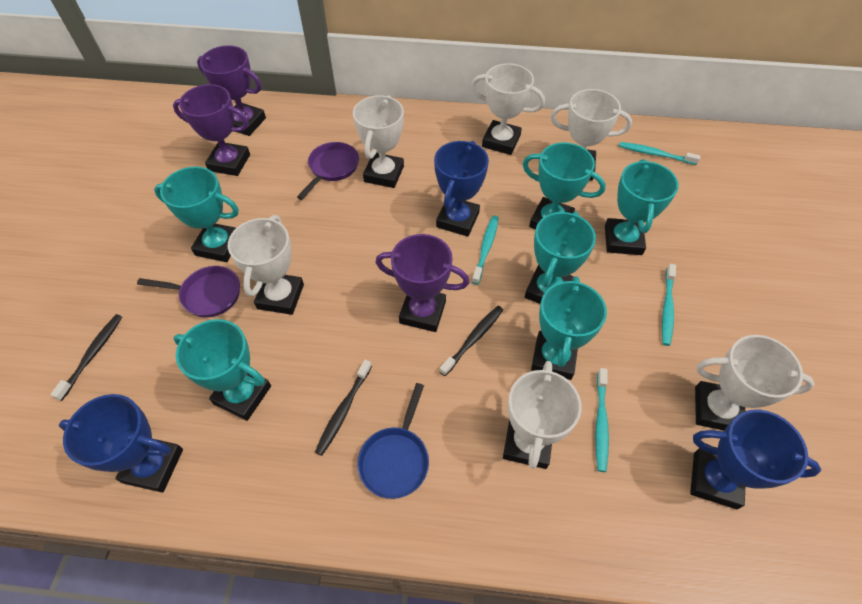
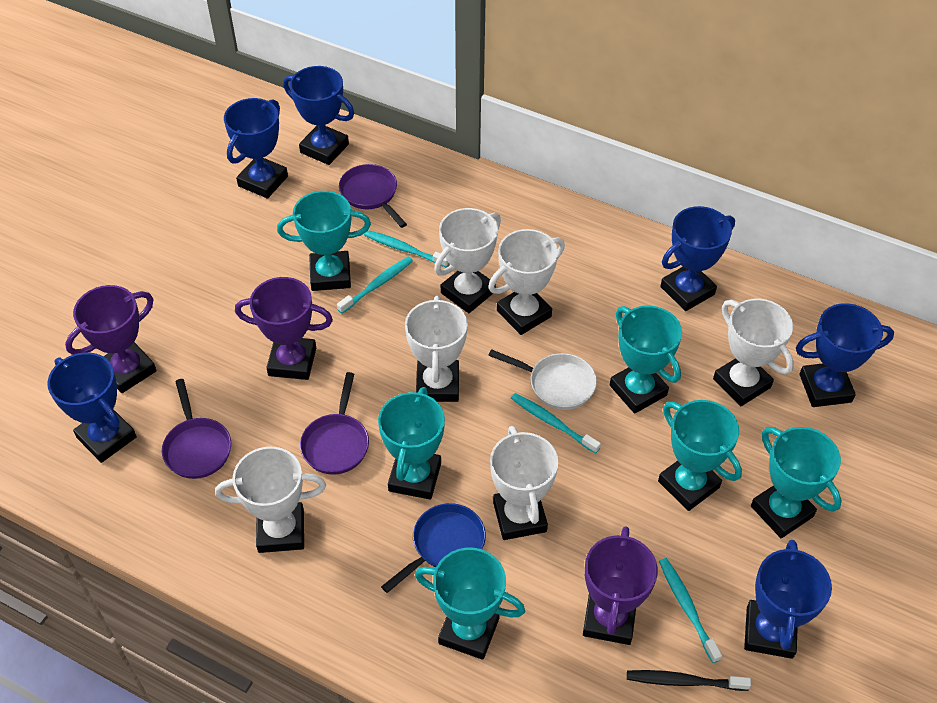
black toothbrush: [50,314,122,401] [315,360,372,456] [439,306,503,376] = 3 -> [627,670,751,691] = 1
blue trophy: [59,394,183,492] [434,141,489,237] [690,410,821,509] = 3 -> [47,352,137,463] [224,98,288,199] [283,66,354,165] [660,206,735,311] [744,540,832,659] [796,303,894,407] = 6
purple pan: [137,266,240,317] [297,142,359,200] = 2 -> [162,379,231,479] [300,372,369,475] [339,164,407,228] = 3
white pan: none = 0 -> [488,349,597,410] = 1

